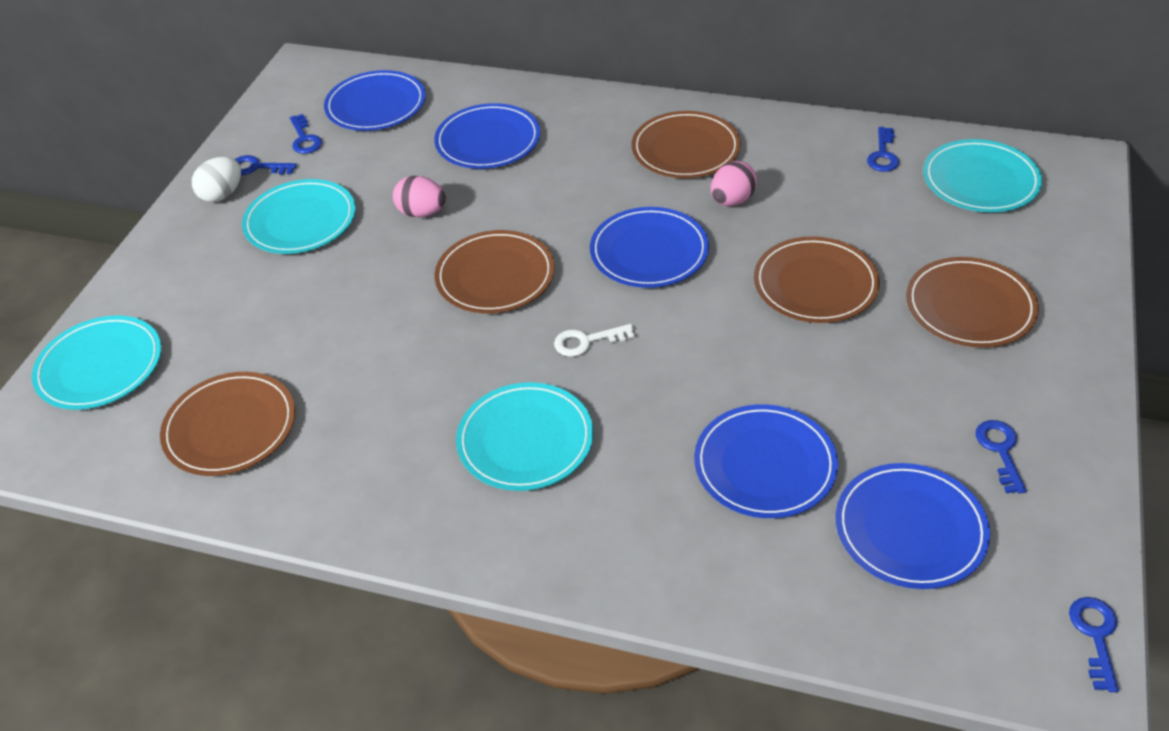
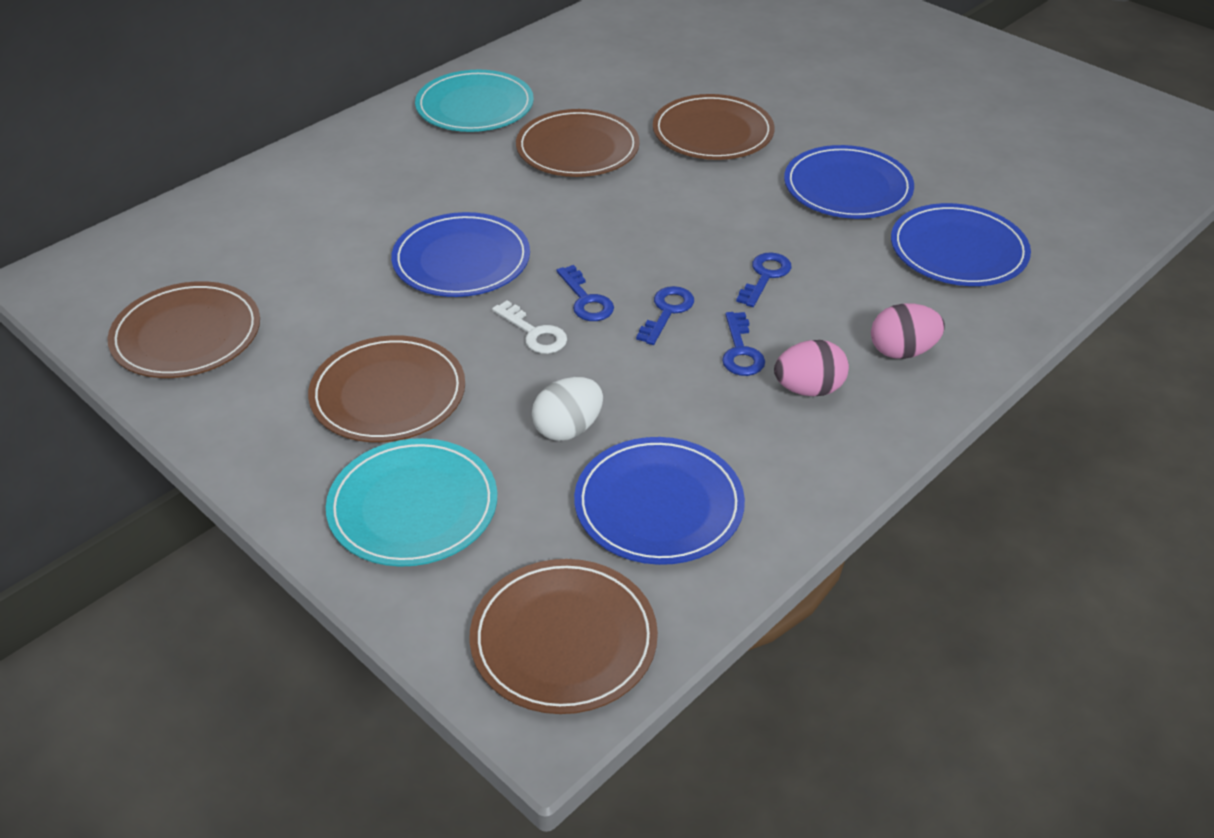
blue key: [235,155,297,175] [290,114,322,154] [867,127,899,172] [976,420,1027,494] [1069,597,1119,692] = 5 -> [556,265,614,321] [636,286,694,345] [722,312,765,376] [736,252,792,307] = 4
blue plate: [324,70,426,131] [434,103,540,169] [590,207,709,288] [694,404,838,518] [836,463,990,589] = 5 -> [391,212,530,297] [574,437,745,565] [784,145,914,219] [891,203,1031,286] = 4
turquoise plate: [32,315,161,410] [242,179,355,254] [456,382,593,491] [923,139,1042,212] = 4 -> [326,438,497,567] [415,70,534,132] = 2

